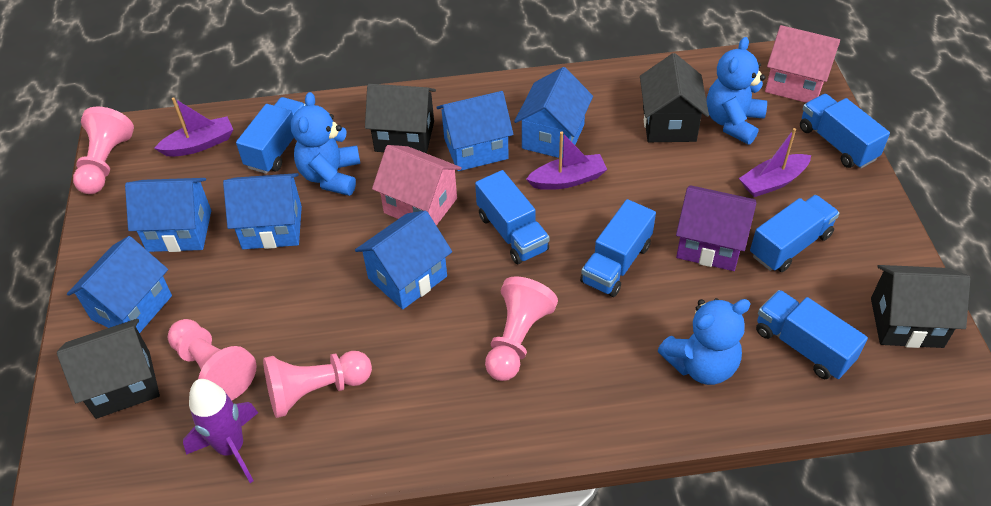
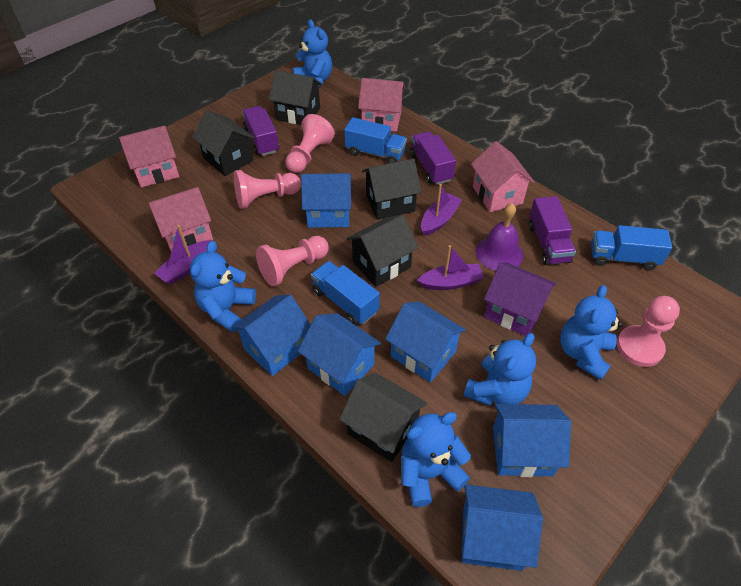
black house: [57,319,160,419] [365,84,436,153] [640,53,709,142] [871,265,970,348] = 4 -> [192,110,255,176] [269,70,322,125] [339,372,427,462] [346,215,418,287] [362,159,421,220] = 5
blue teddy bear: [291,92,360,196] [658,298,751,385] [706,37,767,145] = 3 -> [190,241,256,332] [293,19,332,87] [401,412,471,507] [463,333,536,406] [560,285,623,380] = 5
blue truck: [236,97,306,174] [475,170,549,264] [580,199,656,297] [750,195,840,272] [756,290,868,379] [800,94,890,169] = 6 -> [311,261,380,325] [344,117,407,163] [591,225,672,270] = 3
pink house: [372,145,462,226] [765,25,840,103] = 2 -> [119,126,179,188] [149,187,213,252] [358,78,405,132] [471,141,535,212] = 4
purple bell: none = 0 -> [476,203,523,271] = 1
purple rocket: [183,379,258,483] = 1 -> none = 0
purple truck: none = 0 -> [242,106,279,156] [410,131,456,185] [529,196,576,265] = 3

